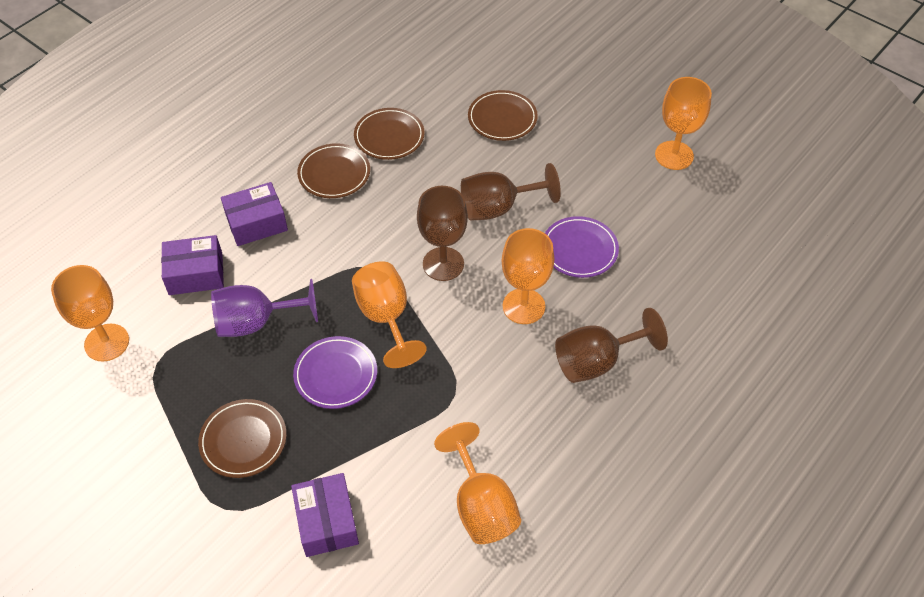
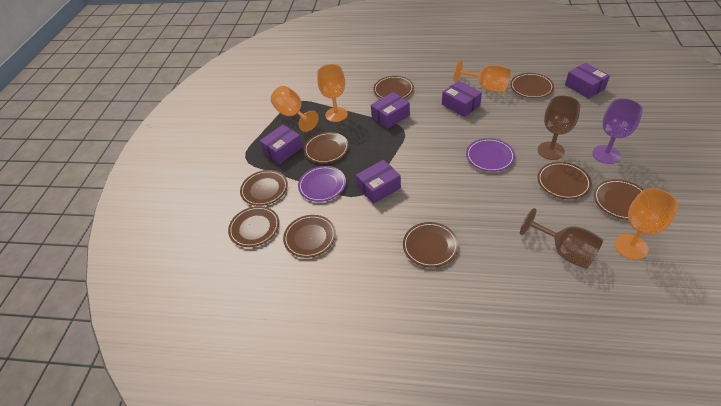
brown goblet: [417,186,468,281] [461,163,561,221] [555,308,668,383] = 3 -> [520,208,603,269] [538,96,581,160] = 2
brown plate: [198,399,287,478] [297,143,370,198] [354,108,425,160] [468,90,538,141] = 4 -> [228,206,279,247] [240,170,288,206] [283,215,336,258] [304,132,349,163] [373,76,414,99] [403,222,459,268] [510,73,554,98] [537,162,592,199] [594,179,644,220] = 9
orange goblet: [51,265,129,362] [352,261,427,368] [434,422,521,544] [502,228,554,324] [655,77,712,170] = 5 -> [271,86,319,132] [317,64,348,122] [454,60,511,93] [614,188,678,260] = 4
purple box: [161,235,224,295] [221,182,288,246] [291,473,359,557] = 3 -> [260,125,303,164] [356,160,401,204] [371,92,410,129] [442,81,482,117] [565,63,610,99] = 5

